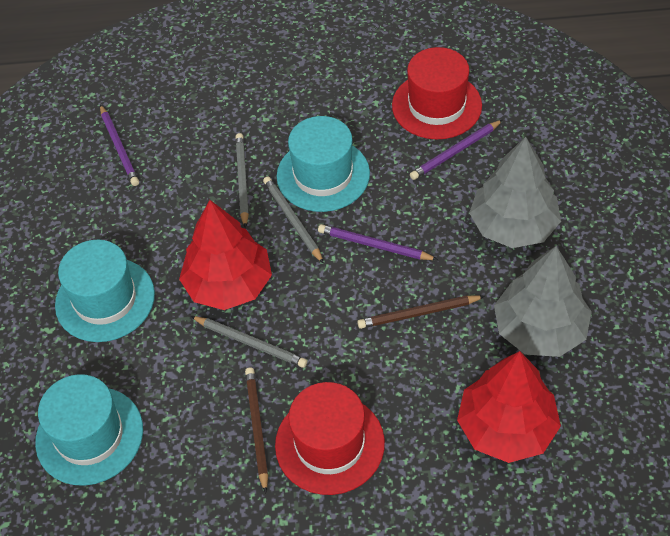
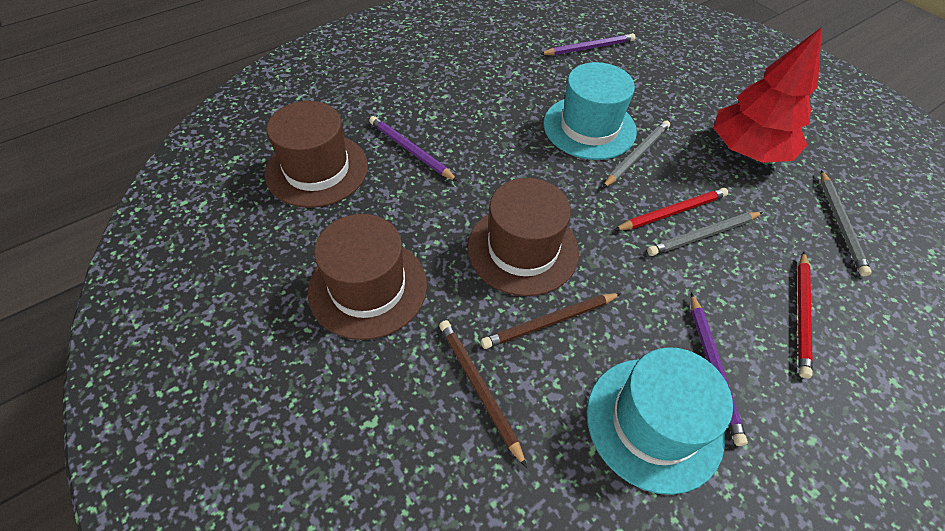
brown hat: none = 0 -> [265,101,368,208] [308,214,427,340] [467,178,579,296] = 3
grey tree: [469,137,561,248] [494,246,592,357] = 2 -> none = 0
red hat: [275,382,385,495] [392,47,482,139] = 2 -> none = 0
red pencil: none = 0 -> [614,188,728,230] [798,251,813,379] = 2
red tree: [179,200,272,310] [457,351,561,463] = 2 -> [714,27,822,163] = 1
turquoise hat: [35,374,143,486] [55,240,155,342] [277,116,370,212] = 3 -> [543,62,637,160] [587,347,733,495] = 2

